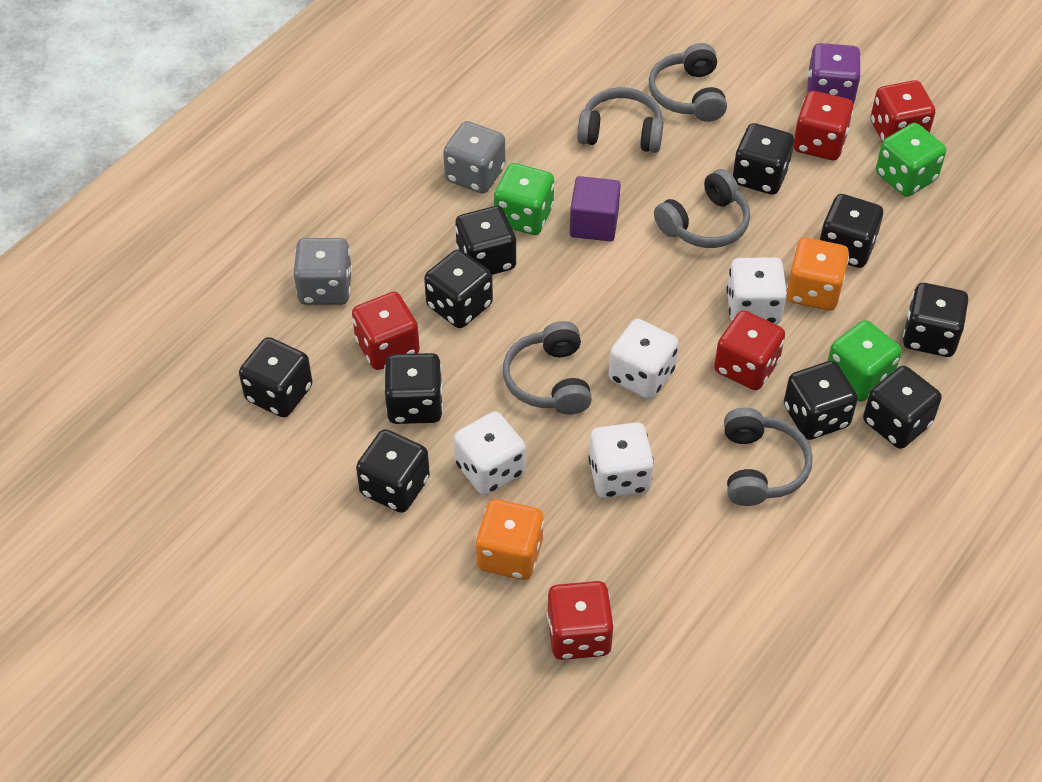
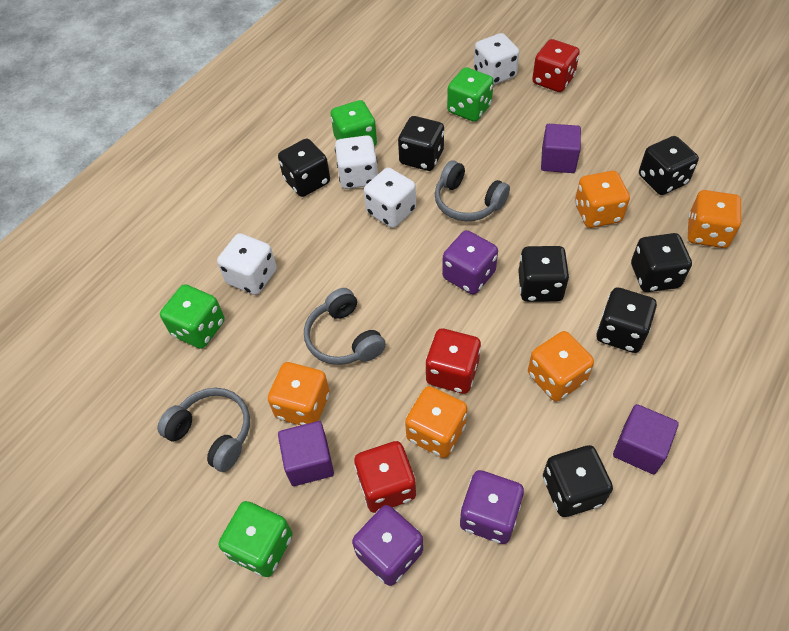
black dice: [239,337,313,417] [356,429,430,513] [384,353,443,424] [424,249,493,328] [455,206,516,275] [733,123,794,195] [784,361,858,440] [820,194,883,268] [863,366,942,449] [903,283,968,357] = 10 -> [278,139,330,197] [398,116,444,171] [518,246,569,302] [543,445,613,517] [596,287,657,353] [631,233,692,292] [639,136,699,195] = 7
green dice: [494,163,554,235] [828,320,902,402] [876,123,946,197] = 3 -> [160,284,225,349] [218,501,293,577] [331,100,377,146] [447,67,494,122] = 4
grey dice: [294,238,352,305] [443,121,505,194] = 2 -> none = 0
grey headphones: [503,321,592,415] [577,87,663,153] [649,43,727,122] [654,169,750,248] [724,408,813,506] = 5 -> [157,388,250,472] [304,288,386,365] [435,160,510,222] = 3
orange dice: [476,499,544,580] [786,238,849,311] = 2 -> [268,362,330,425] [405,386,467,458] [528,331,594,401] [575,171,630,228] [688,190,742,248] = 5
purple cube: [570,176,621,241] = 1 -> [278,421,334,486] [541,124,581,173] [613,404,679,474] = 3
purple dice: [807,43,861,104] = 1 -> [352,505,423,586] [442,230,498,294] [460,470,524,544] = 3
red dice: [352,292,420,370] [547,581,614,660] [714,310,785,390] [793,91,853,160] [871,80,935,142] = 5 -> [354,441,416,513] [425,328,481,394] [532,39,580,92] = 3

